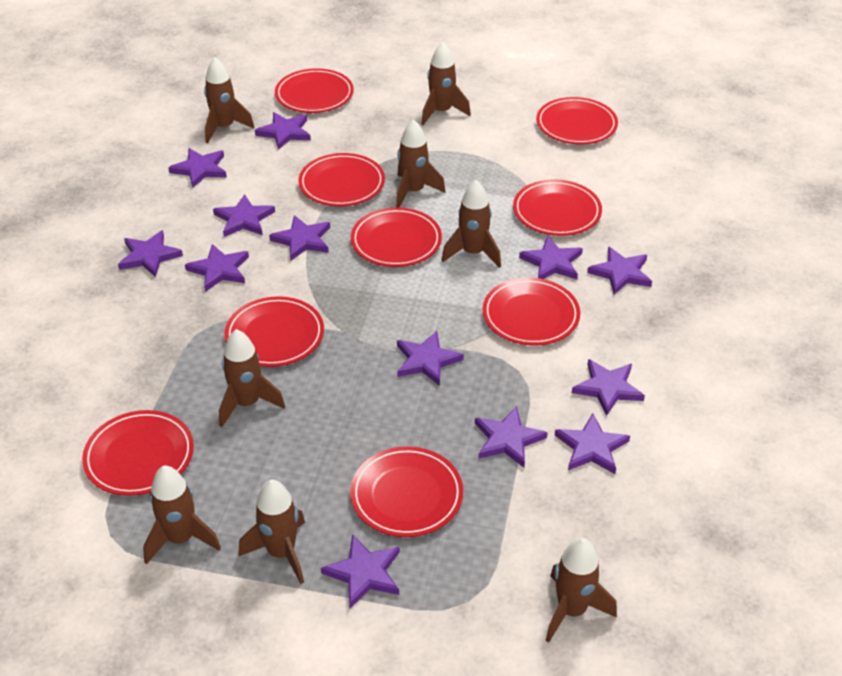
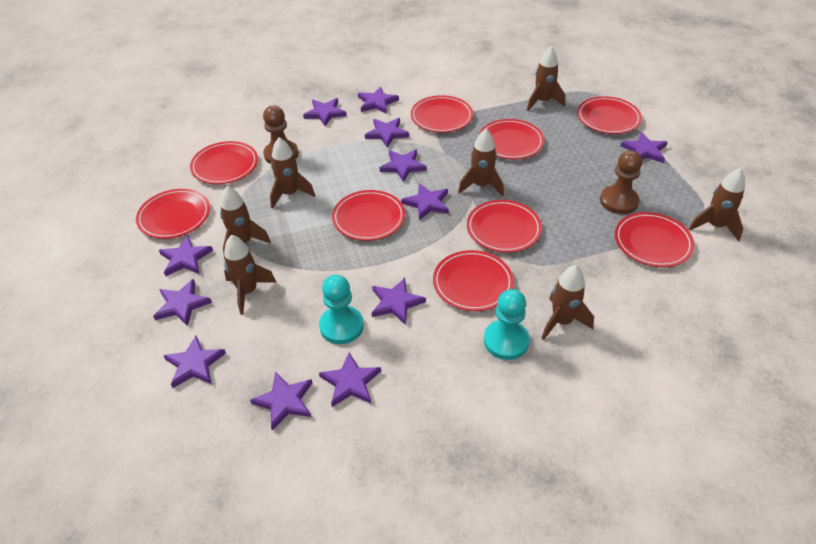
brown pawn: none = 0 -> [263,106,299,164] [600,150,642,214] = 2
brown rocket: [143,466,221,564] [204,57,254,143] [219,329,285,427] [238,479,305,584] [396,119,446,208] [421,42,471,125] [441,180,501,268] [545,538,617,643] = 8 -> [220,186,271,259] [224,235,277,315] [270,137,315,209] [458,129,504,196] [527,47,565,111] [541,265,594,340] [689,168,745,242] = 7
purple star: [118,230,183,277] [168,148,227,188] [185,244,249,292] [213,194,275,237] [255,112,311,150] [269,215,330,260] [321,534,400,608] [397,331,464,386] [475,406,548,468] [519,236,583,279] [555,413,630,474] [572,359,645,416] [587,247,652,295] = 13 -> [153,279,212,326] [159,235,213,276] [163,336,226,388] [250,372,312,431] [303,98,347,126] [319,352,381,407] [358,86,399,114] [365,118,409,148] [372,278,426,325] [380,150,427,182] [401,183,449,220] [620,132,668,163] = 12
turquoise pawn: none = 0 -> [319,275,364,344] [484,289,530,360] = 2

